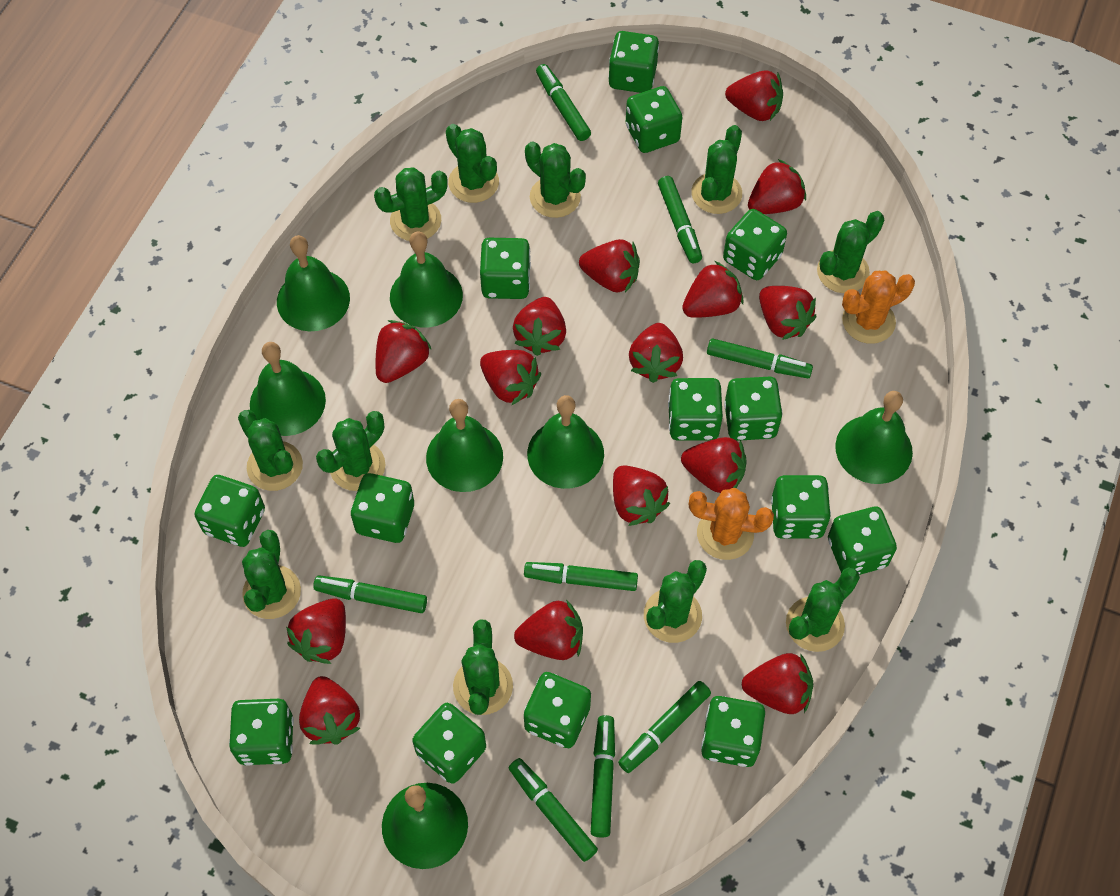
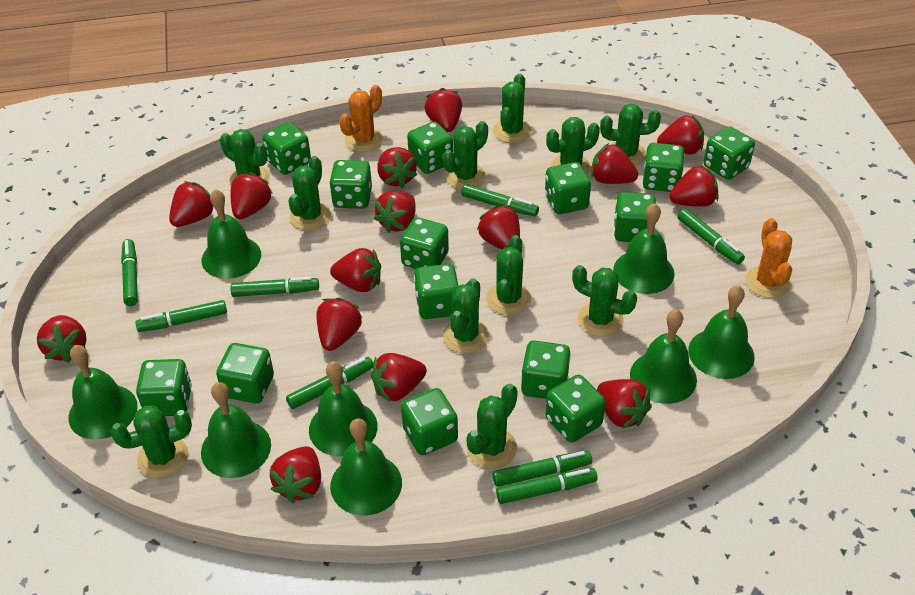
green bell: [250,342,326,436] [277,235,350,331] [382,783,468,869] [390,231,463,327] [426,399,503,492] [527,395,604,489] [835,391,913,484] = 7 -> [68,345,138,440] [201,189,261,279] [201,382,271,478] [309,361,378,457] [330,418,402,516] [613,203,675,294] [630,309,697,404] [688,285,755,379] = 8

